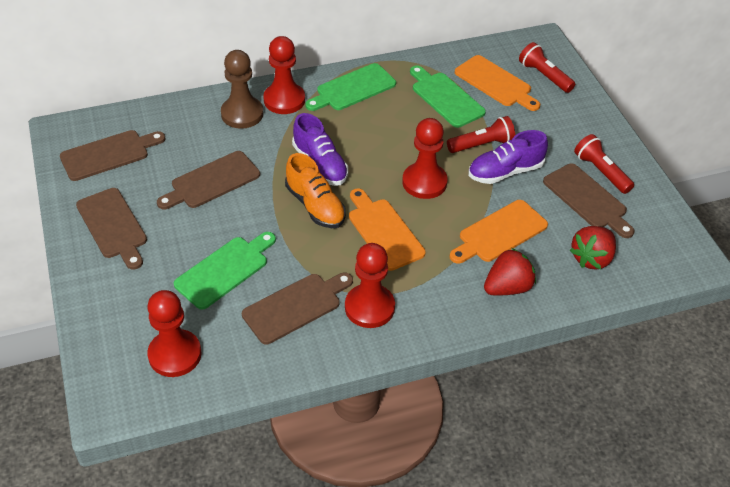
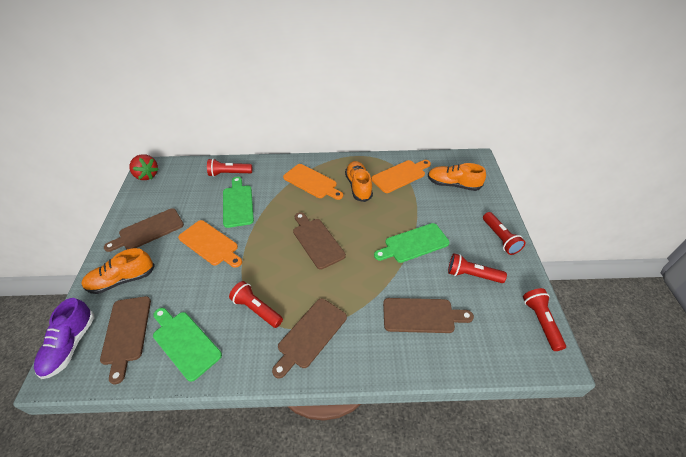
brown pawn: [221,50,264,129] = 1 -> none = 0
orange shoe: [285,153,346,228] = 1 -> [81,248,155,294] [345,161,373,202] [428,163,486,191] = 3
purple shoe: [292,113,348,186] [468,130,548,184] = 2 -> [34,298,94,379] = 1
red flashlight: [447,116,515,153] [519,42,575,93] [574,134,634,194] = 3 -> [207,158,252,177] [229,281,283,328] [448,253,507,283] [483,212,526,255] [523,288,566,351] = 5
red pawn: [147,290,202,377] [263,36,305,114] [345,243,395,328] [402,118,448,199] = 4 -> none = 0
red strawberry: [484,248,536,296] [570,226,616,270] = 2 -> [129,154,159,180] = 1

